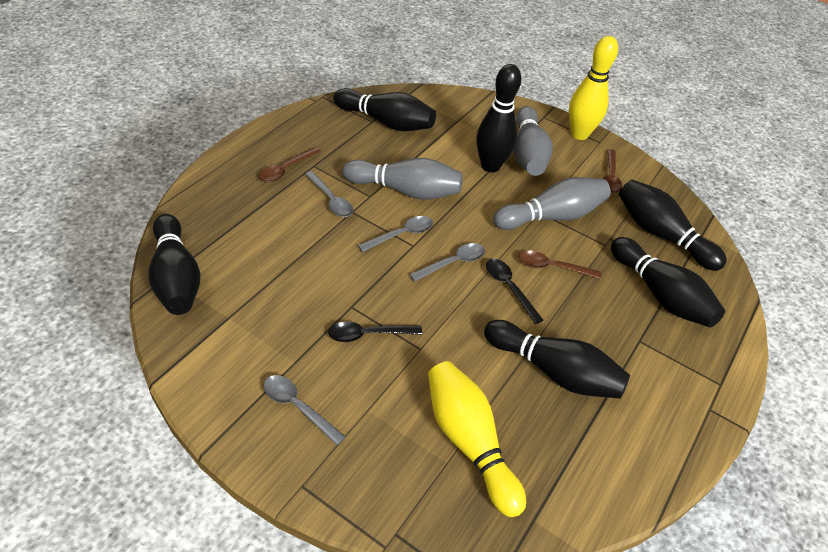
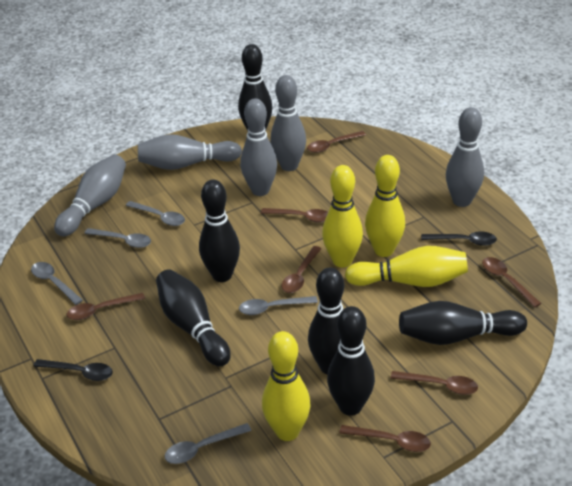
brown spoon: [259,147,321,182] [518,251,601,279] [603,149,622,193] = 3 -> [67,293,145,320] [261,208,328,223] [281,246,321,293] [307,131,366,153] [339,425,431,452] [390,371,478,395] [482,257,541,308] = 7
grey bowling pin: [342,158,463,200] [493,177,611,230] [513,106,553,176] = 3 -> [54,154,126,237] [138,134,242,170] [240,98,277,196] [270,75,306,171] [446,107,484,207] = 5
grey spoon: [263,375,346,445] [304,171,353,217] [358,216,433,252] [409,243,485,282] = 4 -> [31,262,83,305] [84,228,151,248] [126,201,185,226] [164,423,251,464] [239,296,318,315] = 5
yellow bowling pin: [428,361,526,517] [569,36,618,140] = 2 -> [262,331,310,441] [322,165,363,268] [345,246,468,287] [365,155,405,257] = 4

